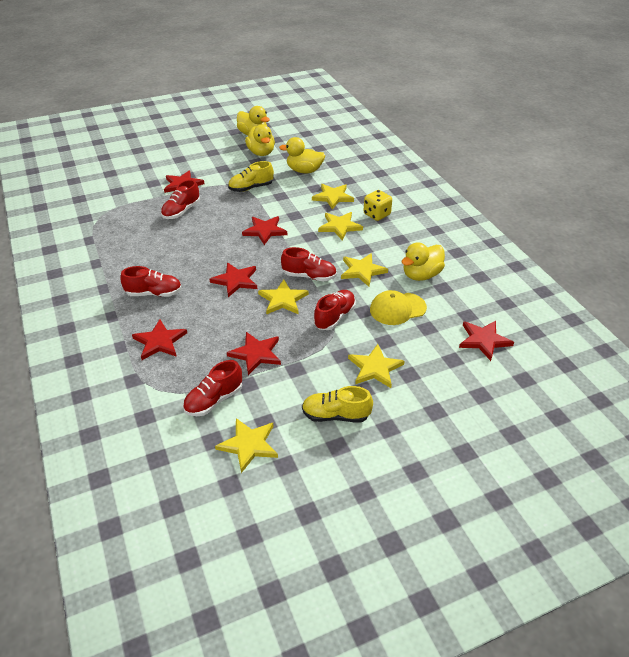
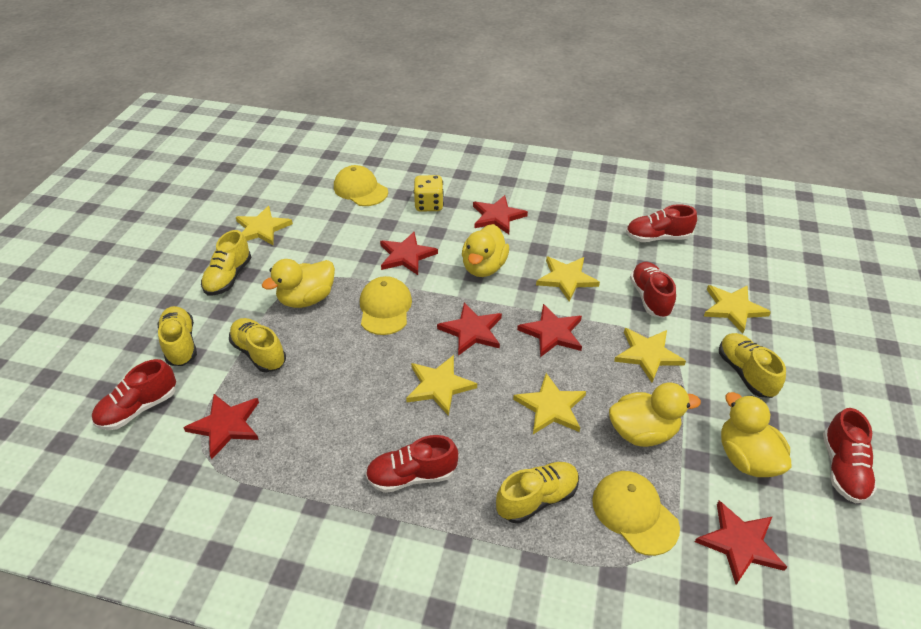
yellow cap: [370,290,427,325] = 1 -> [334,165,388,206] [360,276,412,335] [592,471,680,556] = 3
yellow shoe: [228,161,274,192] [302,386,373,422] = 2 -> [157,306,197,366] [201,230,252,295] [229,318,286,372] [496,462,579,524] [719,333,786,398] = 5

